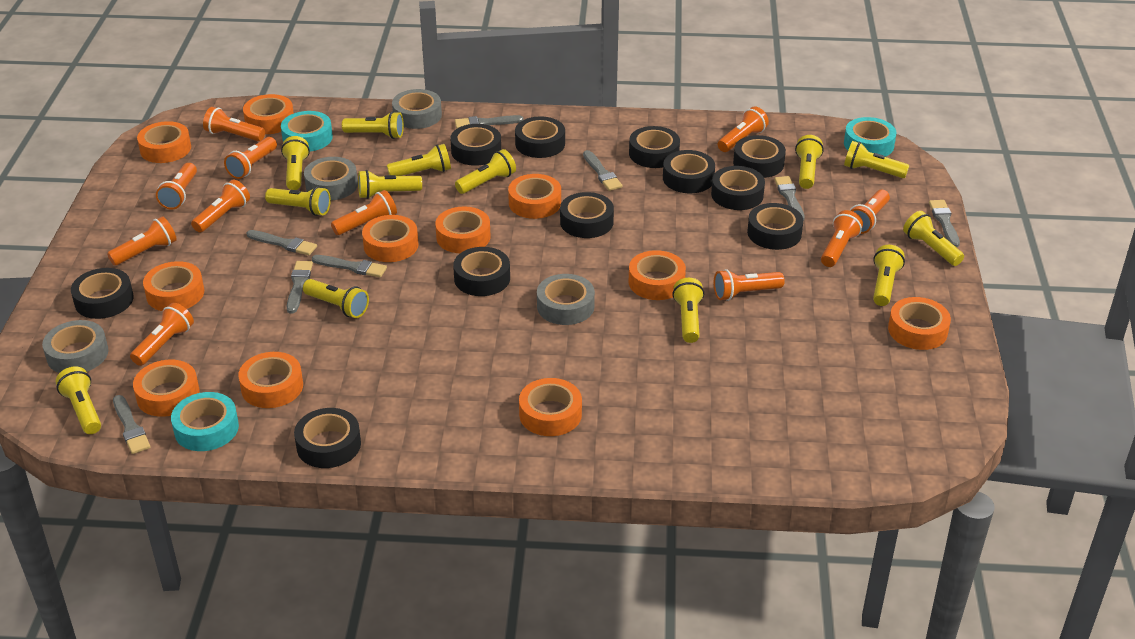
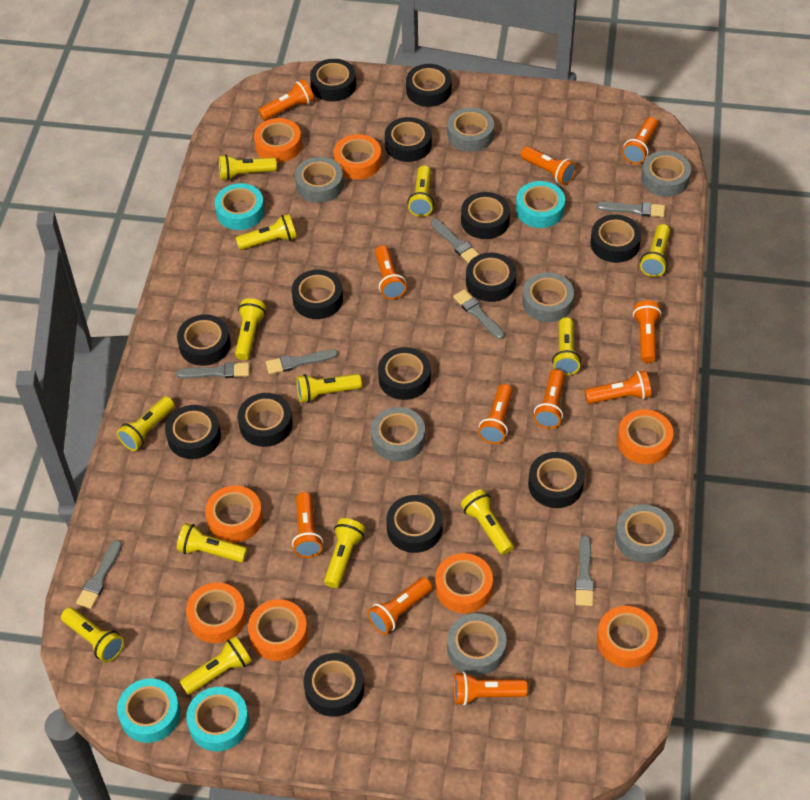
black tape: [71,268,134,319] [294,408,361,468] [451,124,501,166] [453,247,510,296] [515,117,565,158] [560,192,614,238] [629,126,680,168] [663,150,715,193] [711,166,765,210] [733,135,786,178] [747,203,803,250] = 11 -> [165,405,221,459] [177,314,231,366] [238,393,293,447] [292,269,343,319] [304,653,364,717] [310,59,356,101] [378,347,431,400] [385,117,432,162] [386,495,443,553] [406,64,452,107] [461,192,510,239] [466,253,517,302] [528,452,585,508] [590,215,641,263] = 14
grey brush: [113,395,150,454] [247,230,317,255] [286,261,313,314] [312,255,387,277] [455,115,524,129] [583,150,623,191] [774,176,805,221] [929,200,960,247] = 8 -> [76,540,122,609] [176,362,249,378] [266,349,338,374] [431,219,480,263] [453,289,505,339] [575,535,594,606] [596,202,665,217] = 7
grey tape: [42,320,108,373] [304,157,358,200] [392,89,442,129] [537,274,595,325] = 4 -> [295,157,344,203] [371,407,425,462] [447,107,494,152] [447,613,507,676] [522,272,574,322] [615,504,674,563] [641,151,691,197] = 7
orange tape: [133,360,200,417] [137,121,191,163] [143,261,204,311] [238,352,303,408] [243,94,294,134] [362,215,419,262] [435,206,491,253] [508,174,561,219] [519,378,582,436] [628,250,686,300] [888,297,951,350] = 11 -> [186,582,246,643] [205,486,263,543] [248,599,308,661] [254,118,302,163] [334,134,382,180] [435,553,493,613] [597,606,658,668] [617,409,674,464] = 8
turquoise tape: [171,392,239,451] [281,111,333,151] [844,117,897,156] = 3 -> [117,678,181,743] [186,687,249,751] [215,183,264,230] [516,181,565,228] = 4

